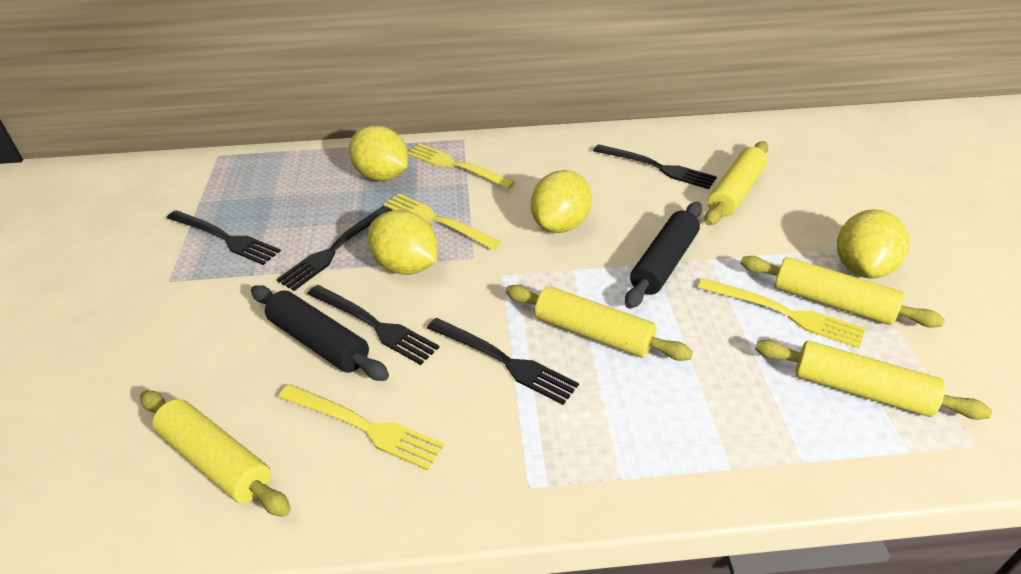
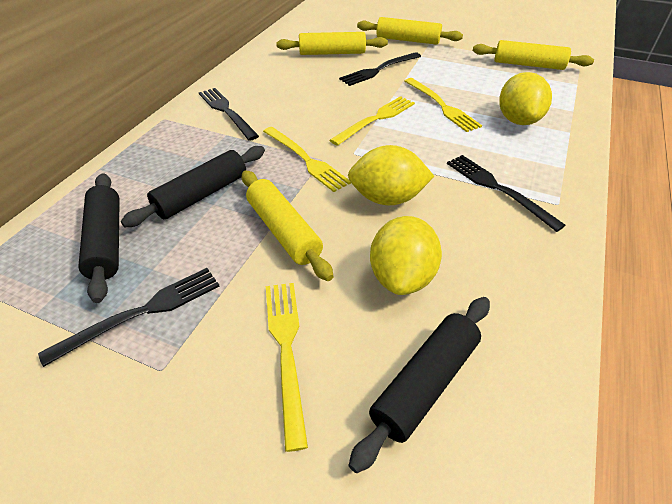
black fork: [167,210,281,265] [276,206,393,291] [307,285,439,365] [427,318,579,405] [593,144,717,189] = 5 -> [38,268,219,367] [199,88,259,141] [339,52,421,86] [447,155,566,232] = 4
black rolling pin: [251,285,389,381] [625,202,702,309] = 2 -> [78,173,120,303] [121,146,265,227] [349,297,490,473] = 3
yellow lemon: [349,126,408,181] [368,210,438,275] [531,170,592,233] [837,209,909,279] = 4 -> [348,145,434,205] [370,216,442,295] [499,72,552,125] = 3
yellow rolling pin: [140,391,291,517] [505,285,693,361] [705,141,768,226] [740,256,945,328] [755,340,992,420] = 5 -> [242,170,333,281] [276,32,388,55] [357,17,463,45] [473,40,594,70] = 4

